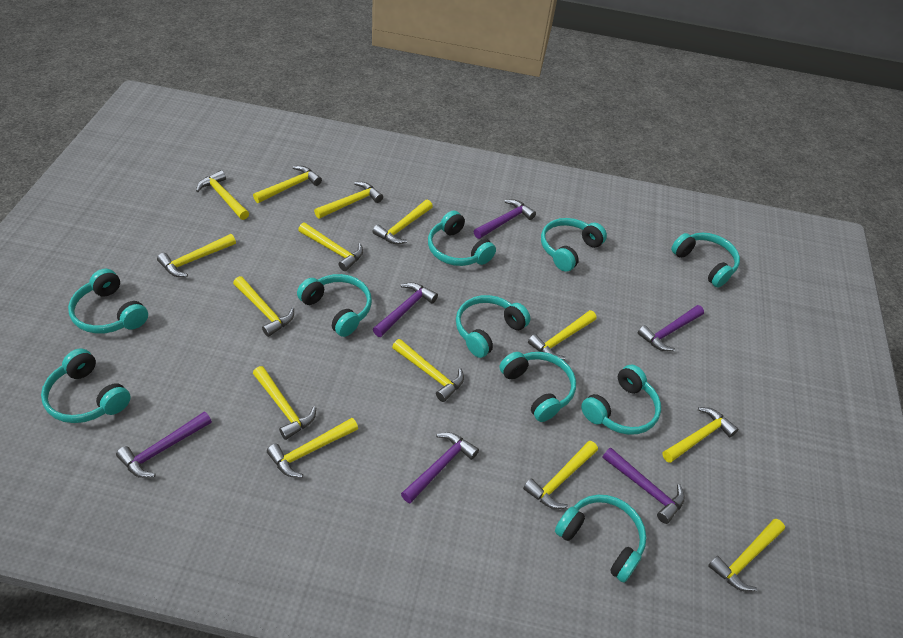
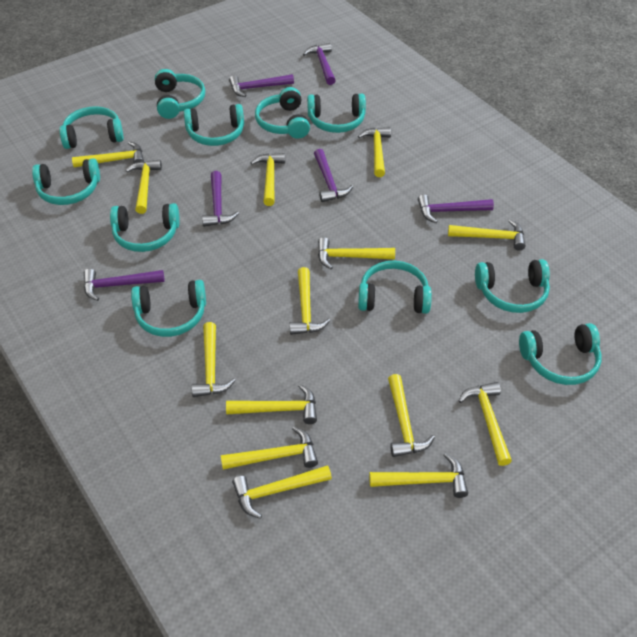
turquoise headphones: [41,348,131,423] [68,269,148,334] [297,274,372,337] [428,211,496,266] [456,295,531,358] [499,352,576,422] [541,218,607,272] [555,495,647,582] [581,364,661,435] [671,233,740,287] = 10 -> [32,158,100,205] [59,106,124,149] [110,203,180,252] [131,280,206,337] [155,69,205,119] [184,104,244,146] [255,87,310,139] [307,94,366,133] [358,261,432,314] [475,259,550,313] [519,323,602,385] = 11

